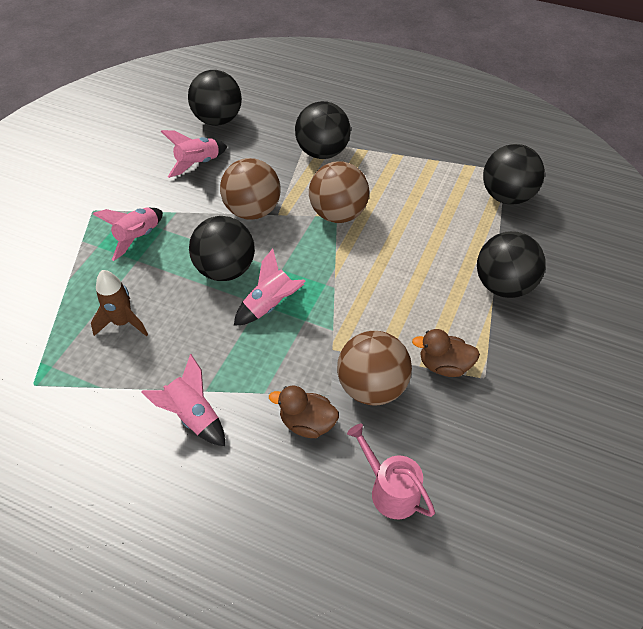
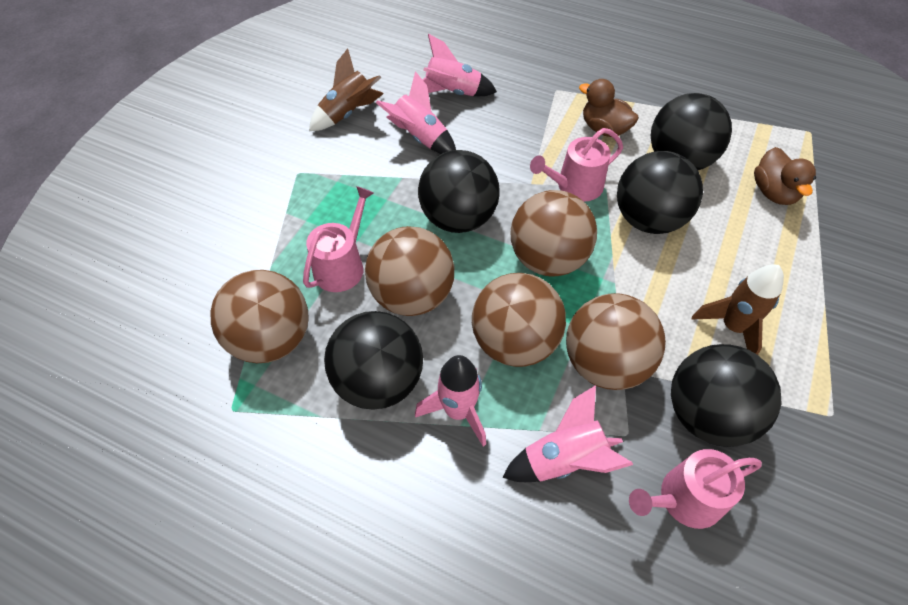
brown ball: [220,158,281,220] [309,162,369,223] [337,331,412,406] = 3 -> [211,270,309,363] [365,226,454,316] [472,273,566,367] [511,190,597,277] [566,293,666,390] = 5
brown rocket: [91,270,148,336] = 1 -> [309,48,384,131] [692,264,784,355] = 2
pink watering can: [347,424,435,519] = 1 -> [303,186,374,292] [530,128,623,202] [629,449,762,529] = 3

